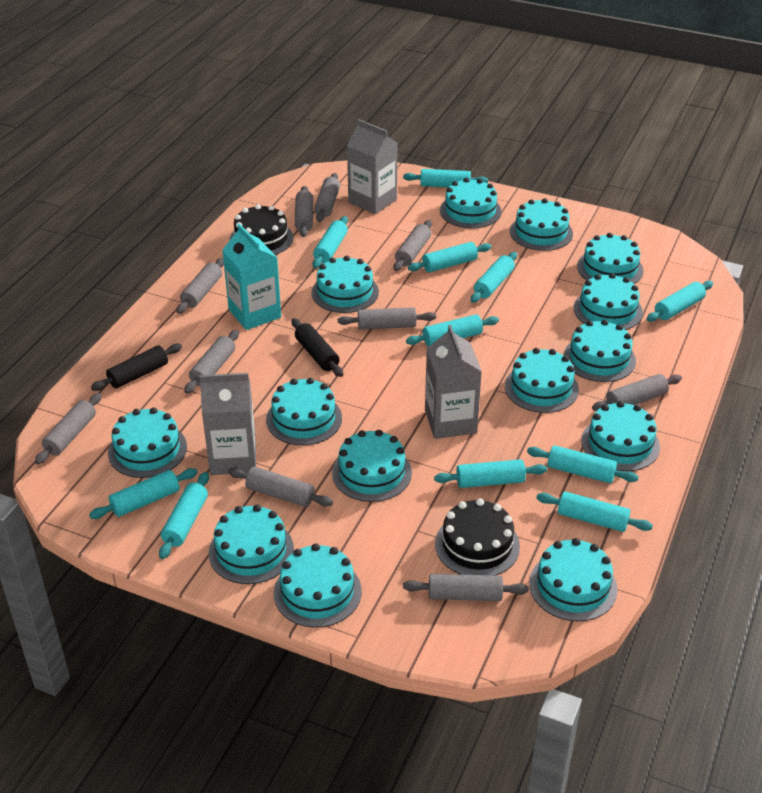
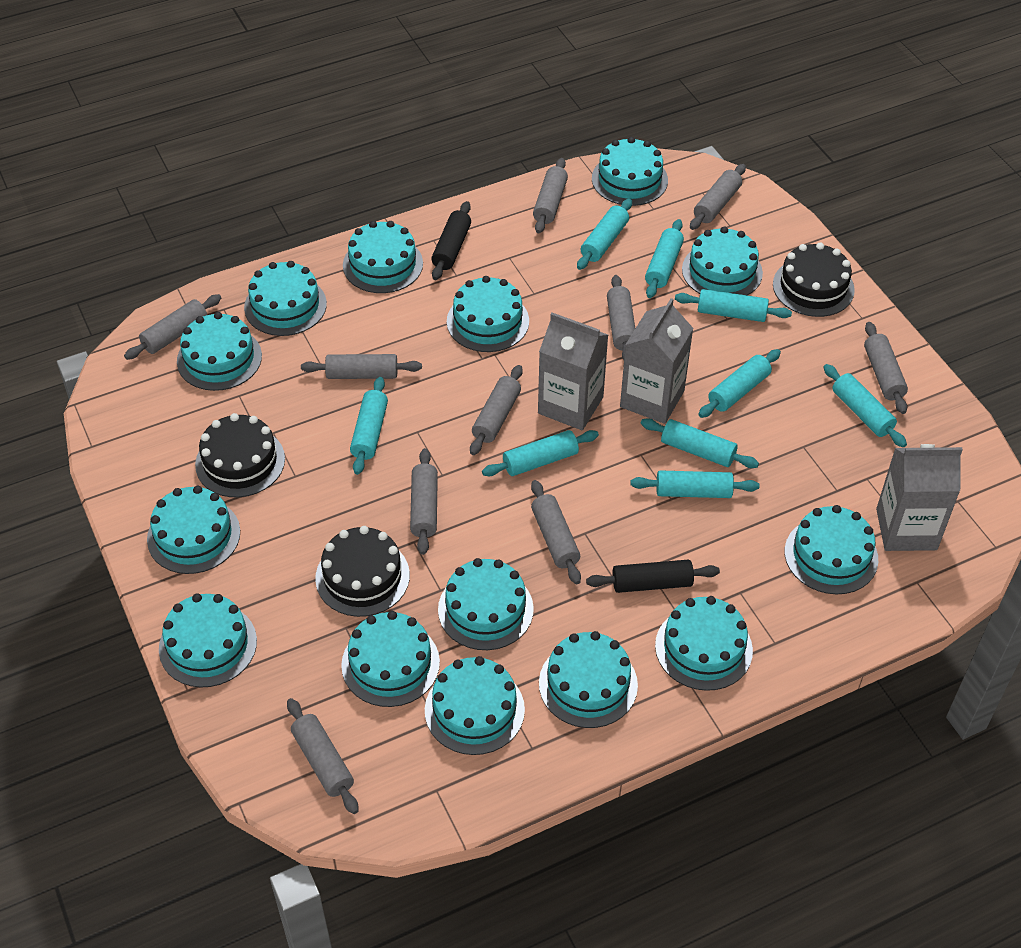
black cake: [230,204,293,255] [435,499,520,576] = 2 -> [195,413,285,497] [315,526,410,617] [773,243,855,317] = 3
turquoise carton: [222,224,281,330] = 1 -> none = 0
turquoise rolling pin: [89,468,198,519] [159,472,209,559] [313,216,348,268] [403,169,488,187] [406,315,499,346] [408,242,492,273] [434,459,547,488] [471,252,517,303] [527,445,639,483] [536,491,653,532] [646,281,713,322] = 11 -> [350,377,388,475] [482,430,599,476] [577,198,632,270] [630,471,759,498] [641,418,759,468] [645,219,684,298] [675,289,792,322] [698,349,781,418] [823,364,907,447] = 9

